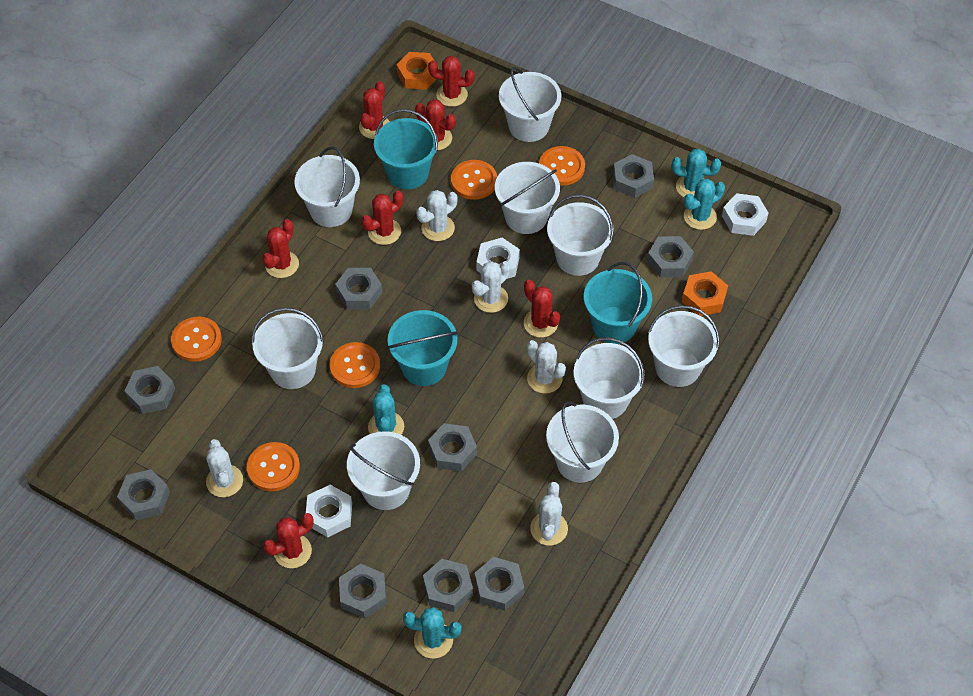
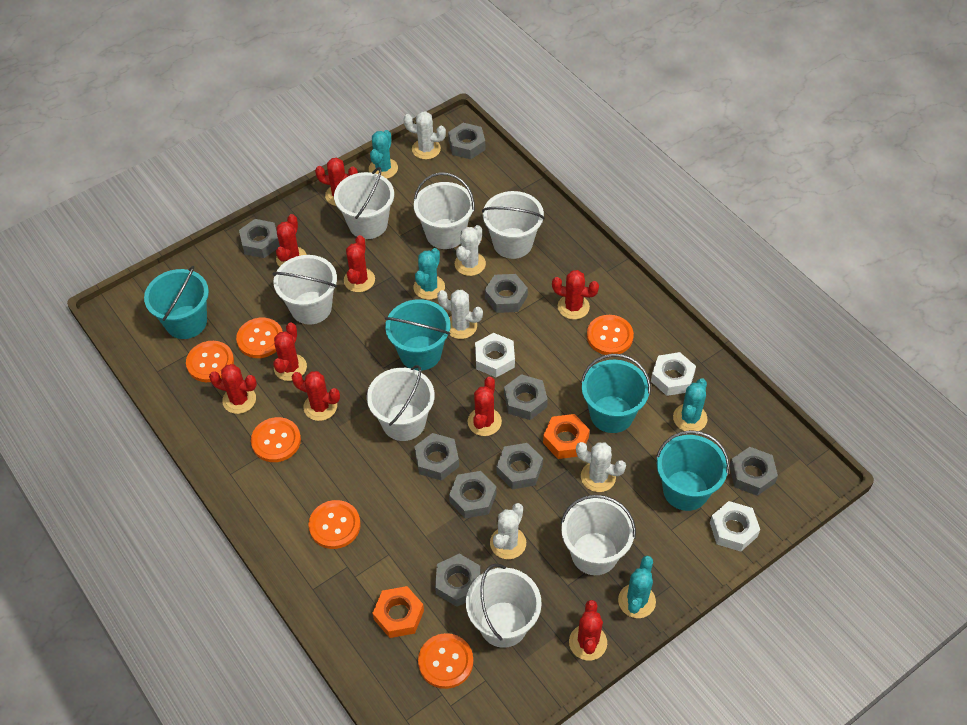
orange button: [171,317,222,362] [247,442,300,491] [330,342,380,388] [451,160,497,200] [539,146,585,186] = 5 -> [186,341,234,382] [236,318,283,358] [251,417,301,462] [309,500,361,549] [418,633,473,689] [587,315,634,355] = 6
red cactus: [262,219,299,278] [263,513,313,568] [359,81,390,139] [362,191,403,245] [415,99,455,150] [428,56,475,107] [524,280,560,338] = 7 -> [209,364,257,414] [273,322,307,381] [276,214,307,267] [291,371,340,421] [315,158,358,206] [344,235,375,292] [468,377,502,436] [552,270,599,320] [569,600,607,661] = 9
turquoise bucket: [374,109,438,189] [387,310,458,386] [584,262,652,344] = 3 -> [144,266,209,339] [385,299,450,371] [581,354,651,433] [656,430,730,511] = 4
white bucket: [251,308,324,389] [294,147,360,227] [347,431,420,510] [495,162,560,234] [499,67,561,142] [546,401,619,483] [547,194,614,276] [573,337,644,419] [648,305,720,387] = 9 -> [273,255,337,325] [334,167,394,239] [367,365,435,441] [414,172,475,249] [466,564,542,648] [482,191,545,259] [561,495,636,575] = 7

